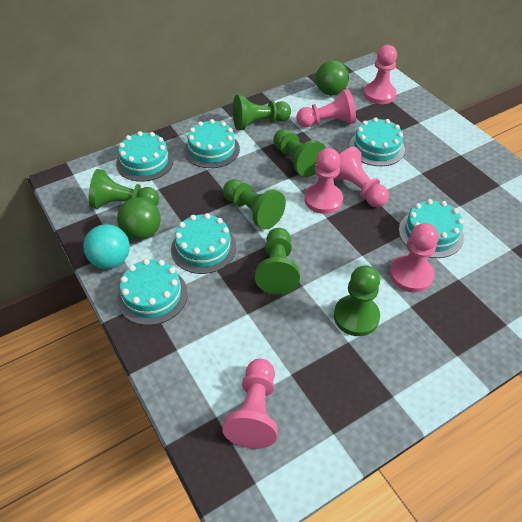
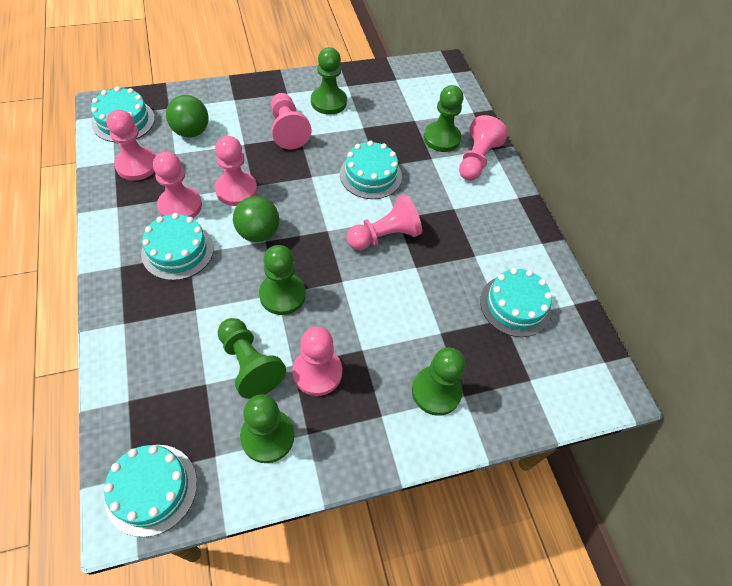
pink pawn: [222,359,278,449] [296,89,356,127] [304,148,343,214] [334,147,389,207] [364,45,397,104] [390,223,439,292] = 6 -> [106,110,156,181] [153,152,202,218] [215,136,257,206] [271,93,312,150] [292,326,342,396] [347,194,422,250] [459,115,508,181] = 7
turquoise ball: [84,224,130,269] = 1 -> none = 0
turquoise cake: [116,131,174,182] [117,259,188,325] [171,213,236,274] [184,119,240,168] [349,117,405,166] [399,199,464,258] = 6 -> [91,86,155,142] [104,445,197,537] [141,213,214,280] [340,141,402,199] [480,268,552,337] = 5

